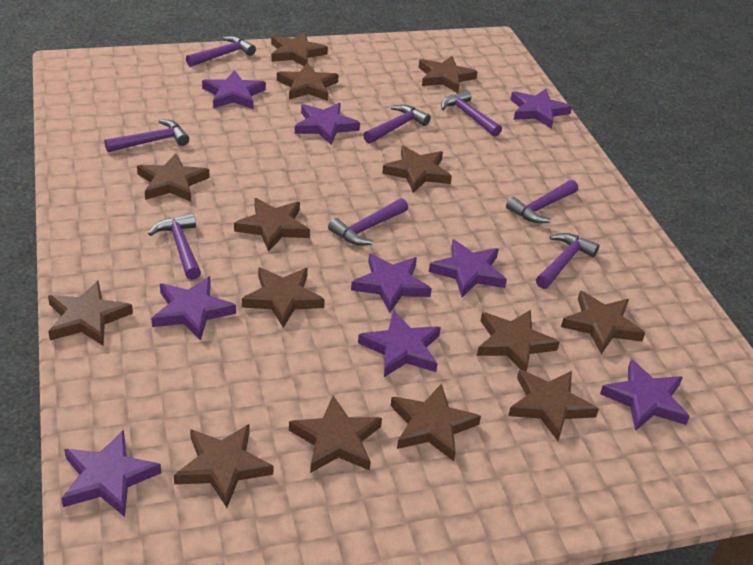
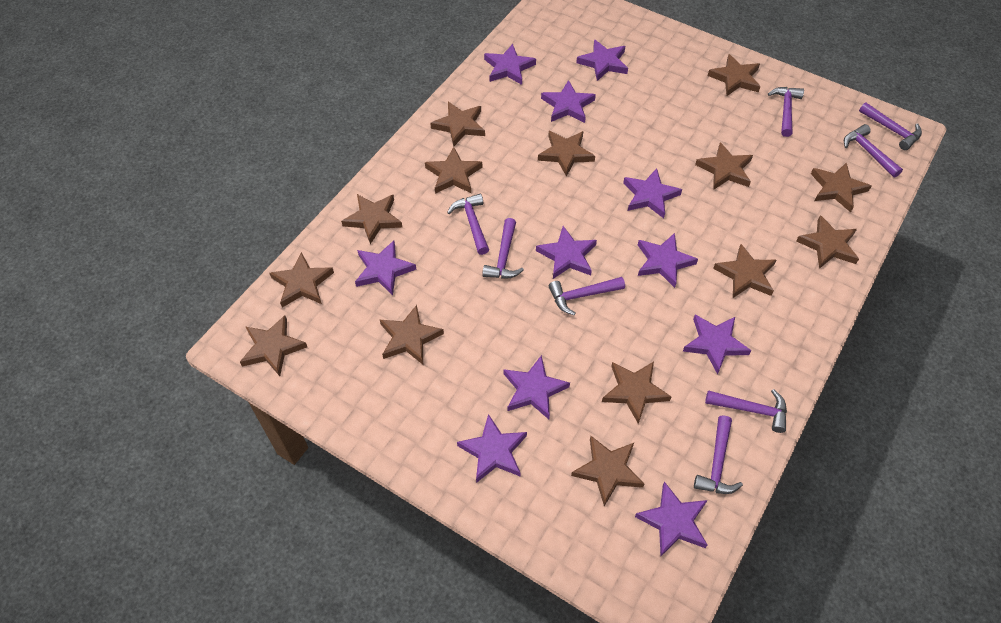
purple star: [61,430,161,517] [151,276,236,341] [202,70,266,109] [295,103,360,145] [351,253,432,313] [358,310,441,377] [429,239,507,297] [510,89,572,129] [600,359,690,431] = 9 -> [355,240,417,296] [457,414,527,483] [484,44,536,85] [503,355,570,419] [536,226,597,279] [541,80,596,123] [576,39,628,81] [623,168,682,218] [635,481,708,556] [638,233,698,288] [683,315,751,374] = 11

